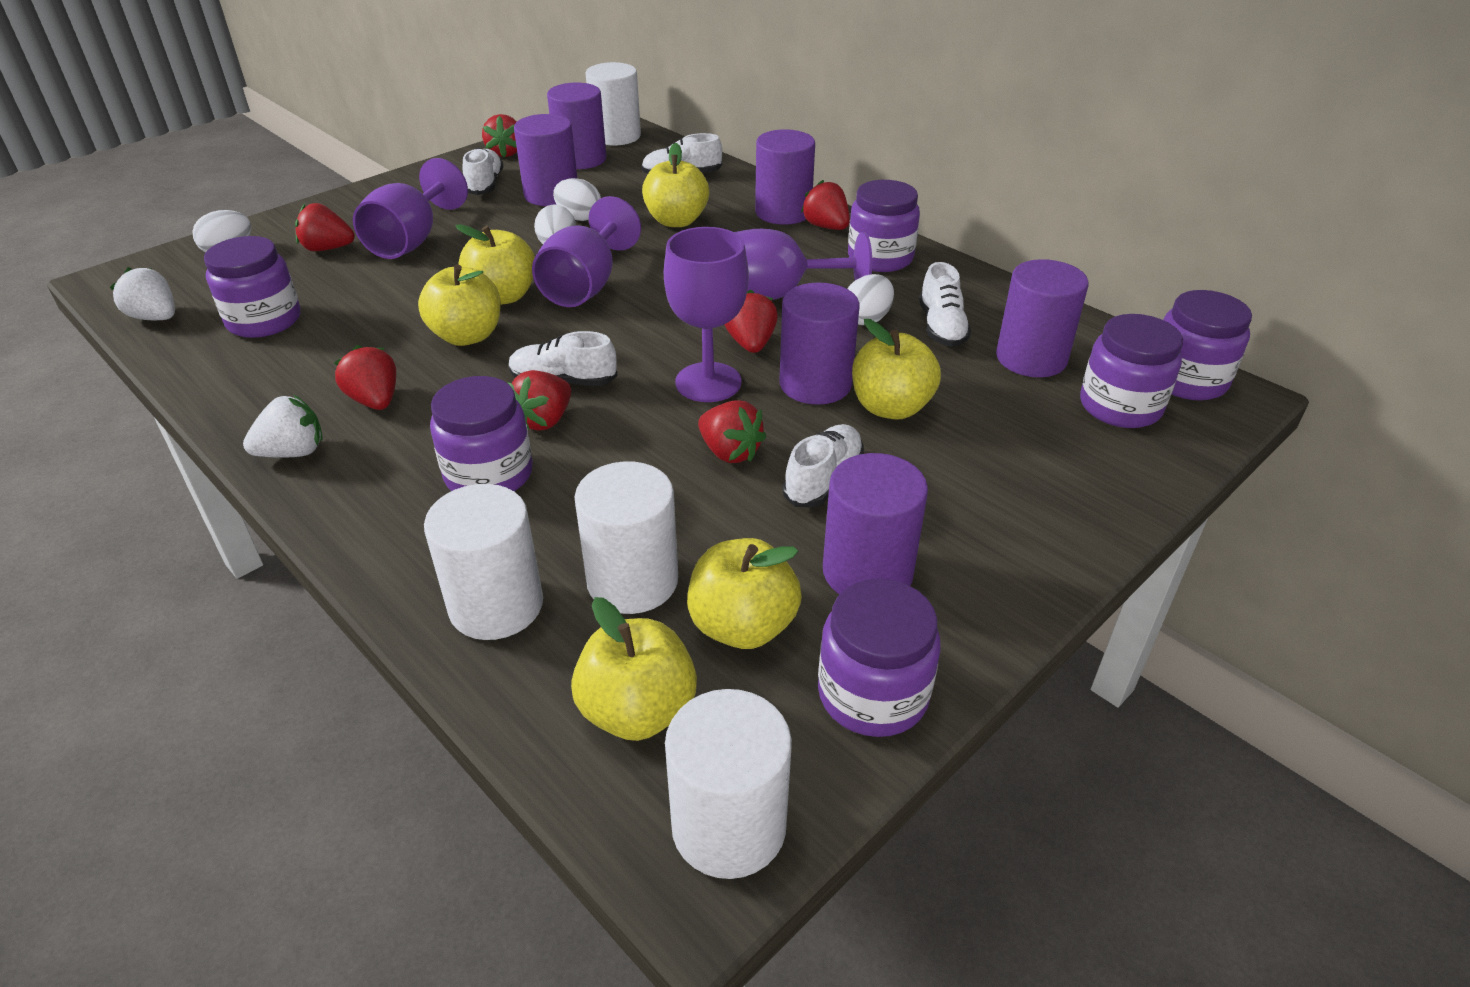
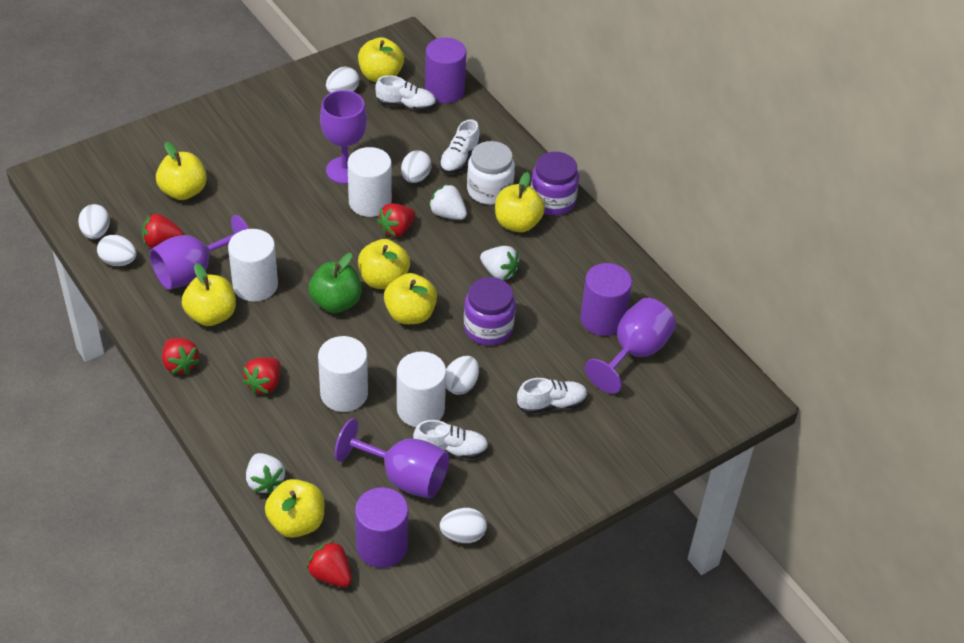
green apple: none = 0 -> [309,253,362,313] = 1
purple cylinder: [514,114,578,206] [547,83,607,169] [755,129,815,225] [779,283,859,405] [823,453,928,595] [996,259,1089,377] = 6 -> [355,487,408,568] [425,38,466,103] [580,263,632,336] = 3
purple jar: [204,236,301,338] [430,376,533,491] [818,579,941,737] [848,180,920,272] [1080,314,1183,428] [1163,290,1252,400] = 6 -> [464,277,516,345] [531,152,579,215] = 2
red strawberry: [295,203,355,251] [334,345,396,410] [482,114,517,157] [508,370,571,431] [698,400,767,463] [724,290,778,353] [801,180,850,230] = 7 -> [142,213,184,248] [162,338,200,375] [242,358,281,394] [306,540,352,587] [377,203,416,237] = 5
white egg: [192,210,251,253] [534,204,576,244] [553,178,601,221] [847,274,894,325] = 4 -> [78,204,110,239] [97,235,136,266] [326,67,359,93] [401,150,432,183] [440,508,487,543] [446,356,479,395] = 6
white jar: none = 0 -> [467,141,515,205] = 1
white shoe: [462,148,504,195] [509,331,617,386] [641,133,722,174] [783,424,864,507] [919,262,971,347] = 5 -> [375,75,436,111] [413,420,489,459] [439,119,480,174] [517,378,588,414] = 4
white strawberry: [110,267,175,320] [243,395,323,458] = 2 -> [246,453,285,494] [429,184,467,220] [480,246,520,280] = 3
yellow apple: [418,264,501,346] [456,224,535,305] [571,597,697,741] [642,143,709,227] [687,538,802,649] [852,319,941,420] = 6 -> [156,142,207,200] [182,263,236,326] [265,479,324,538] [358,37,404,82] [358,239,410,289] [384,273,437,324] [495,172,545,232] = 7

